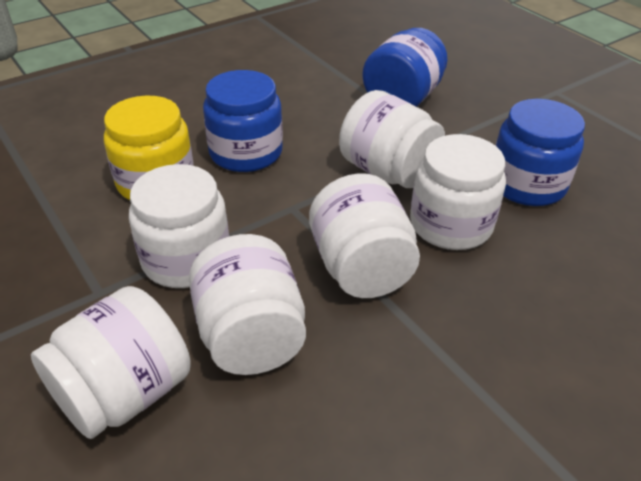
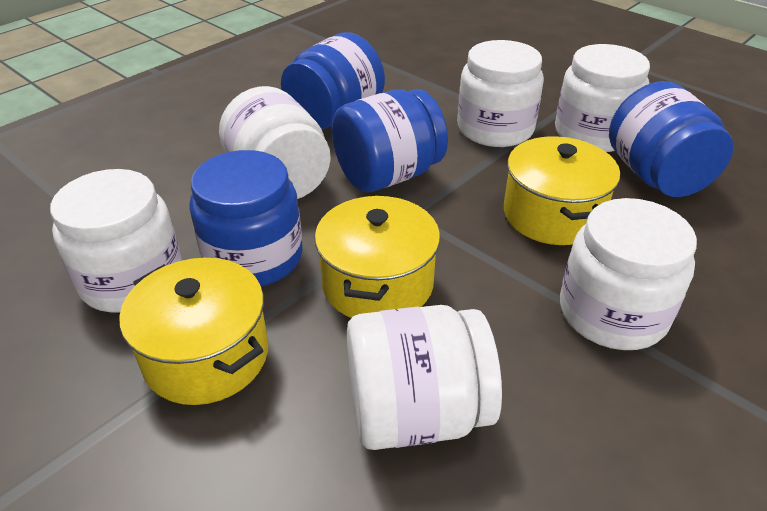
blue jar: [203,70,283,172] [362,28,447,107] [495,99,585,206] = 3 -> [189,150,303,287] [281,32,385,129] [332,89,448,193] [609,81,734,197] = 4
yellow jar: [104,96,194,200] = 1 -> none = 0
yellow pot: none = 0 -> [119,258,268,405] [315,195,440,318] [504,136,620,245] = 3

